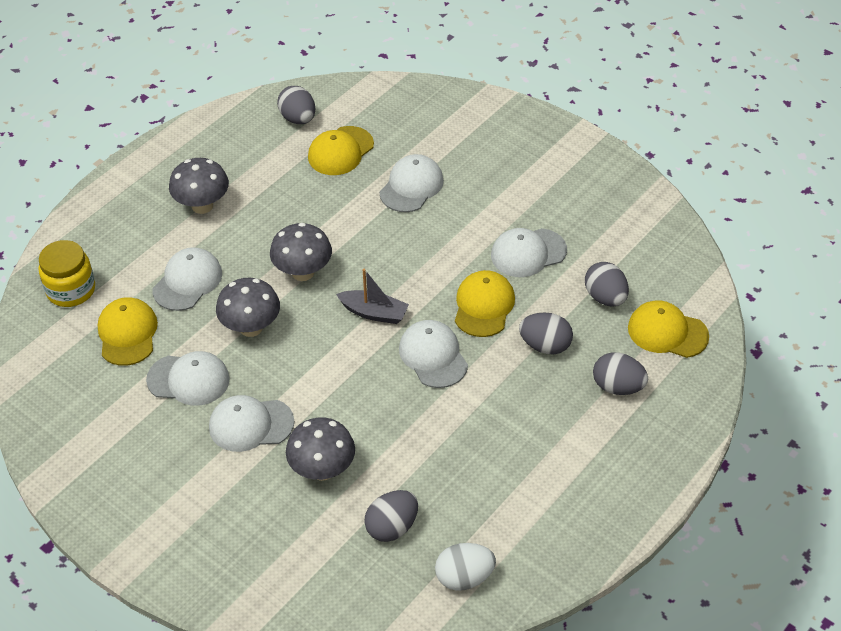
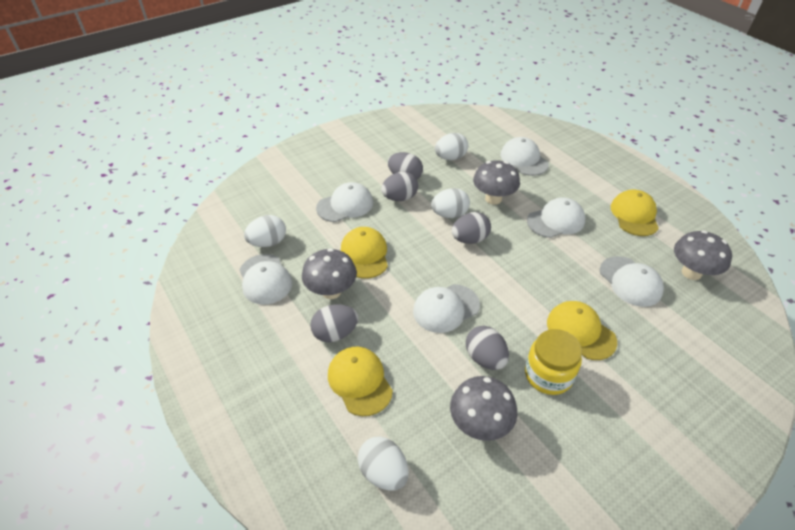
grey boat: [336,269,409,324] = 1 -> none = 0
white egg: [435,543,496,591] = 1 -> [244,215,286,247] [358,436,409,491] [431,188,470,218] [435,133,468,160] = 4

